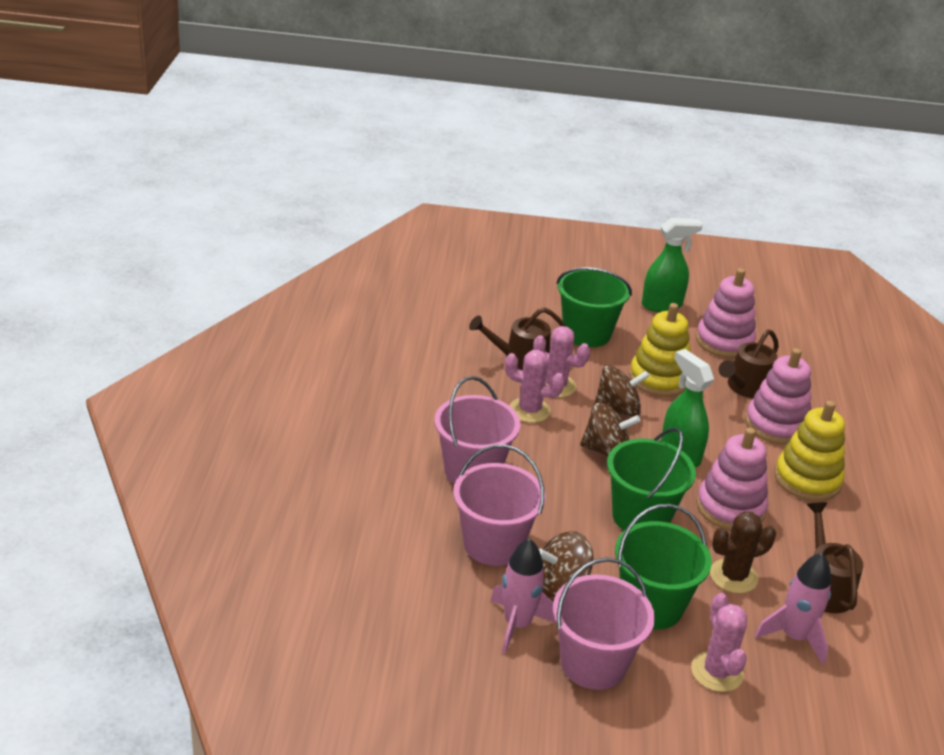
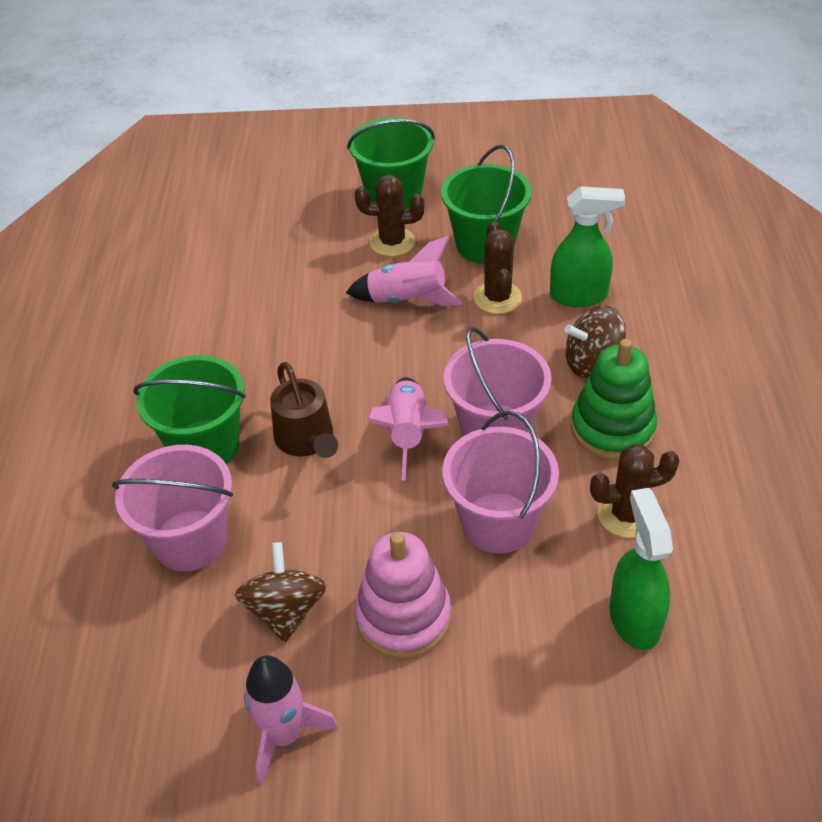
brown cactus: [710,511,776,594] = 1 -> [355,174,424,257] [474,222,522,314] [590,444,680,538] = 3
brown spinning top: [539,531,593,600] [580,402,641,456] [594,365,650,417] = 3 -> [235,542,327,642] [564,306,626,378] = 2
brown watering can: [469,307,567,370] [718,329,779,398] [807,502,863,613] = 3 -> [270,362,338,458] = 1
green stacking toy: none = 0 -> [571,339,657,460] = 1
pink cactus: [505,350,565,423] [533,326,590,398] [691,593,747,692] = 3 -> none = 0
pink rocket: [490,538,556,654] [755,553,831,665] = 2 -> [244,655,338,785] [346,236,462,306] [367,377,449,481] = 3
pink stacking toy: [696,268,756,358] [696,428,768,531] [745,348,811,445] = 3 -> [355,532,451,658] = 1
yellow stacking toy: [629,303,690,397] [774,401,845,501] = 2 -> none = 0

